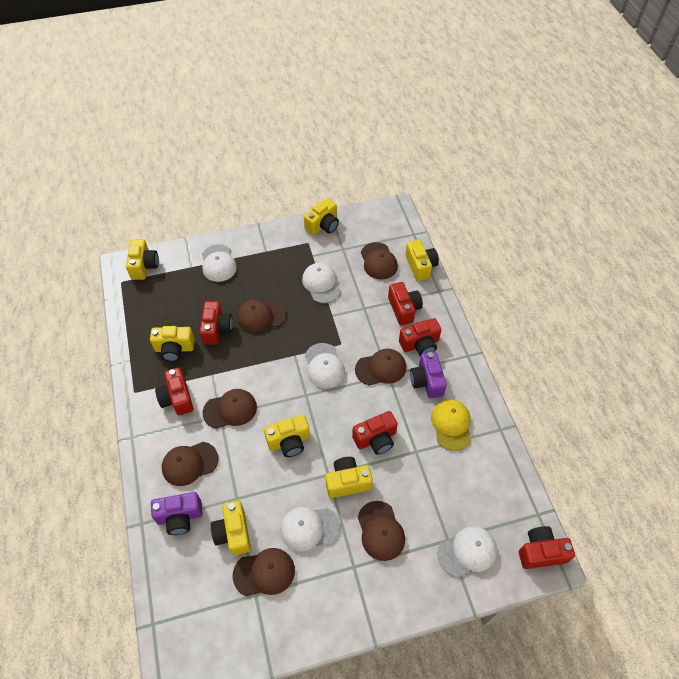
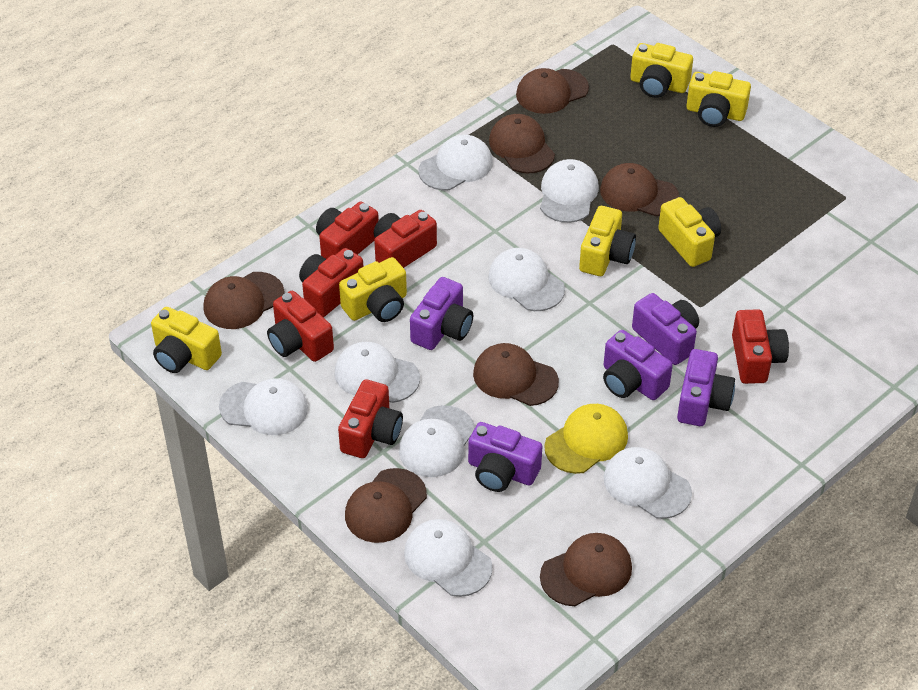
purple camera: [151,492,203,535] [410,351,447,398] = 2 -> [410,277,473,350] [468,422,542,492] [603,330,673,400] [632,293,699,365] [677,349,735,426] = 5
white cap: [202,244,237,282] [280,507,340,551] [302,263,341,303] [305,343,345,388] [438,526,497,578] = 5 -> [219,378,308,435] [335,342,420,403] [399,405,475,477] [404,519,492,597] [418,135,493,190] [488,248,565,311] [540,159,599,223] [604,447,692,519] = 8
yellow camera: [126,239,159,280] [150,326,195,362] [211,501,251,555] [264,415,310,457] [304,198,339,235] [325,457,373,498] [405,240,439,281] = 7 -> [151,307,222,373] [339,257,407,322] [579,206,636,276] [630,43,693,98] [658,197,721,267] [686,71,751,127] = 6

